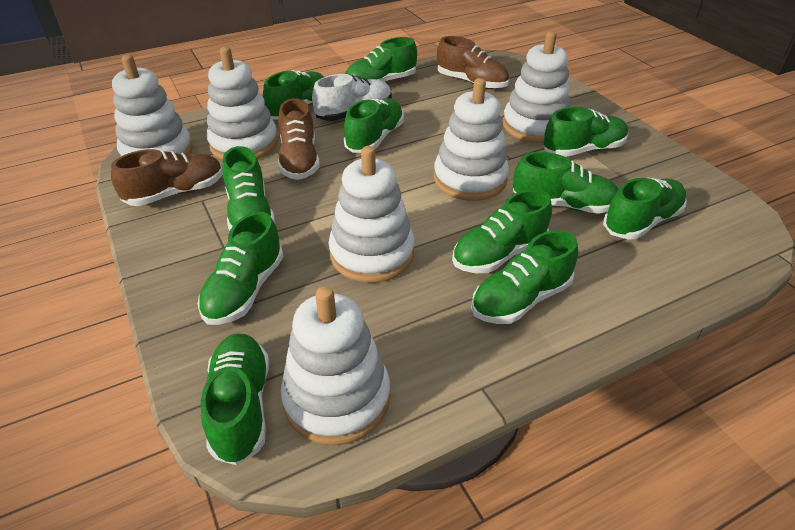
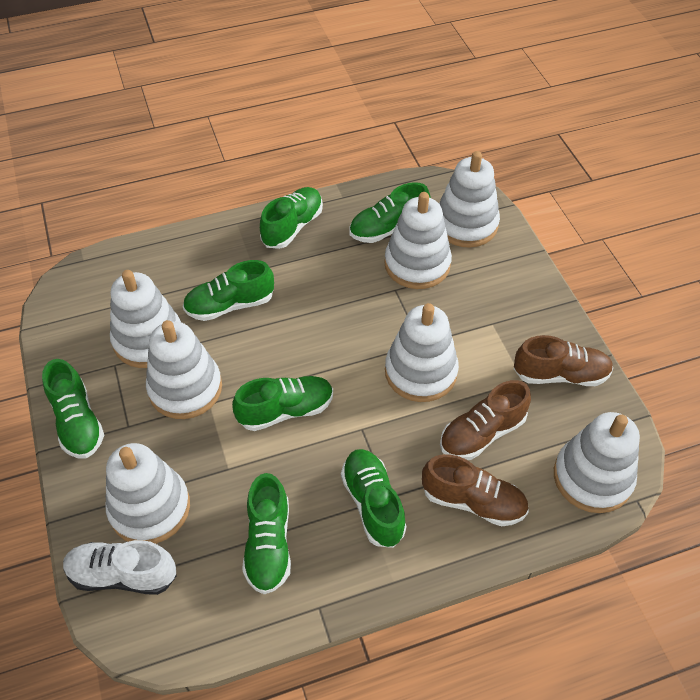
green shoe: [197,212,284,325] [201,334,269,465] [222,146,275,231] [263,70,324,120] [344,98,404,153] [345,37,417,82] [452,189,552,273] [471,230,578,324] [513,152,619,214] [544,107,629,157] [603,178,687,239] = 11 -> [42,359,104,458] [183,260,274,321] [232,376,333,431] [242,473,291,594] [260,187,323,249] [341,449,406,548] [349,182,431,243] = 7
white stacking toy: [112,55,193,157] [207,47,278,160] [281,286,390,446] [328,146,415,283] [434,78,509,201] [503,31,570,143] = 6 -> [105,443,190,544] [110,270,181,368] [146,320,222,419] [384,192,452,289] [385,303,459,402] [439,151,500,248] [554,412,640,513] = 7

